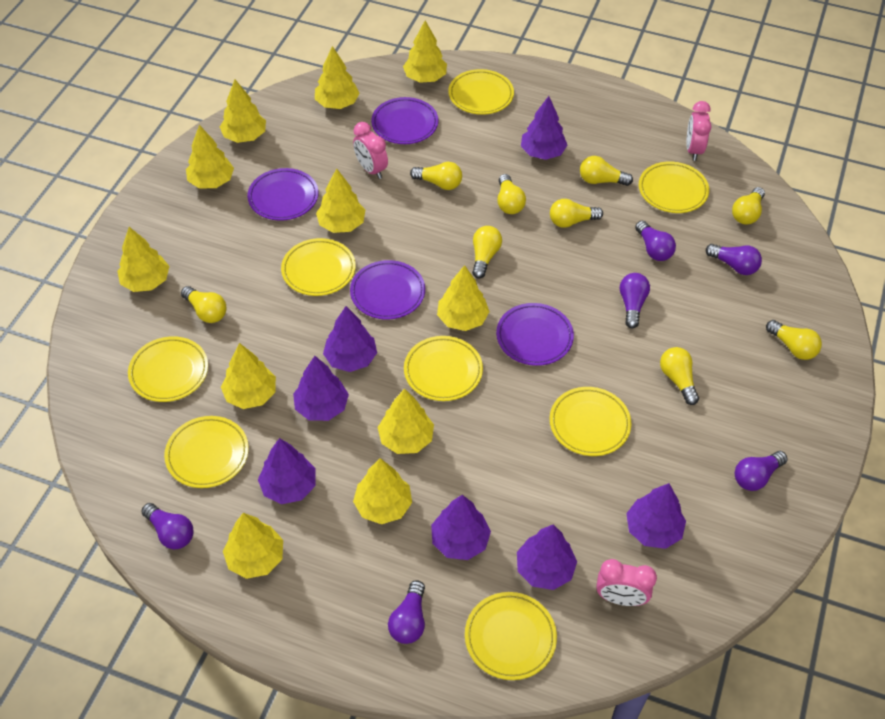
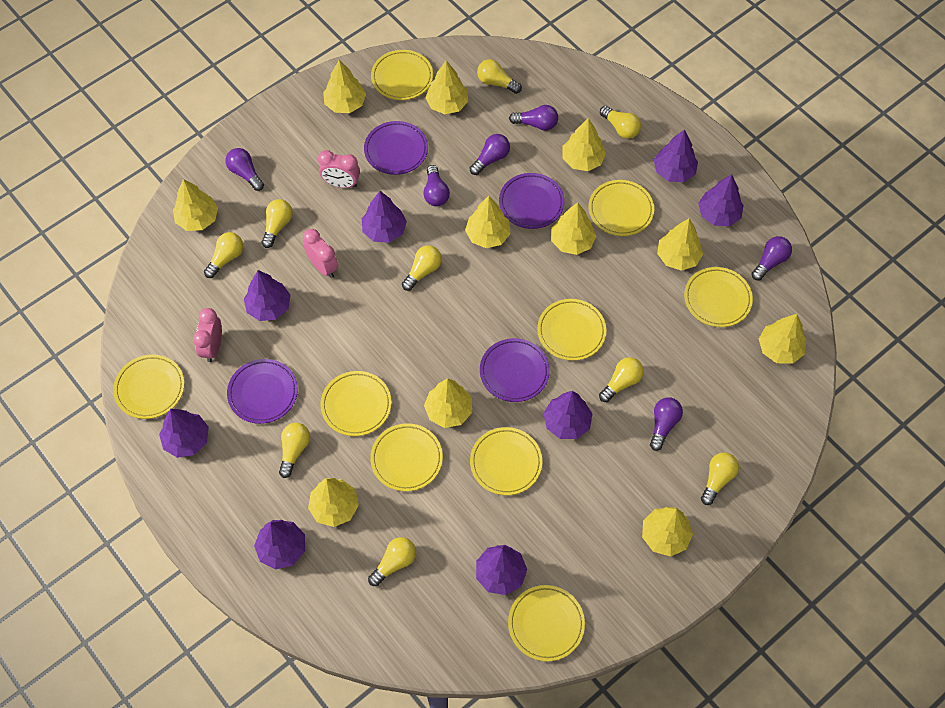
purple tree: [258,438,316,504] [293,356,349,421] [323,306,377,372] [431,495,491,560] [517,525,577,590] [521,96,568,160] [626,483,686,549] = 7 -> [159,409,209,458] [244,270,290,321] [254,520,305,570] [362,191,407,243] [476,545,527,595] [544,391,592,439] [654,129,698,182] [698,174,744,226] = 8
yellow plate: [128,336,208,402] [164,416,249,488] [281,238,356,296] [404,336,483,401] [448,69,514,115] [465,592,557,680] [550,387,632,456] [639,162,709,213] = 8 -> [113,354,184,419] [320,371,392,436] [370,423,443,491] [371,50,433,100] [470,427,542,495] [508,585,585,661] [537,299,606,361] [588,180,654,236] [684,267,753,327] = 9

